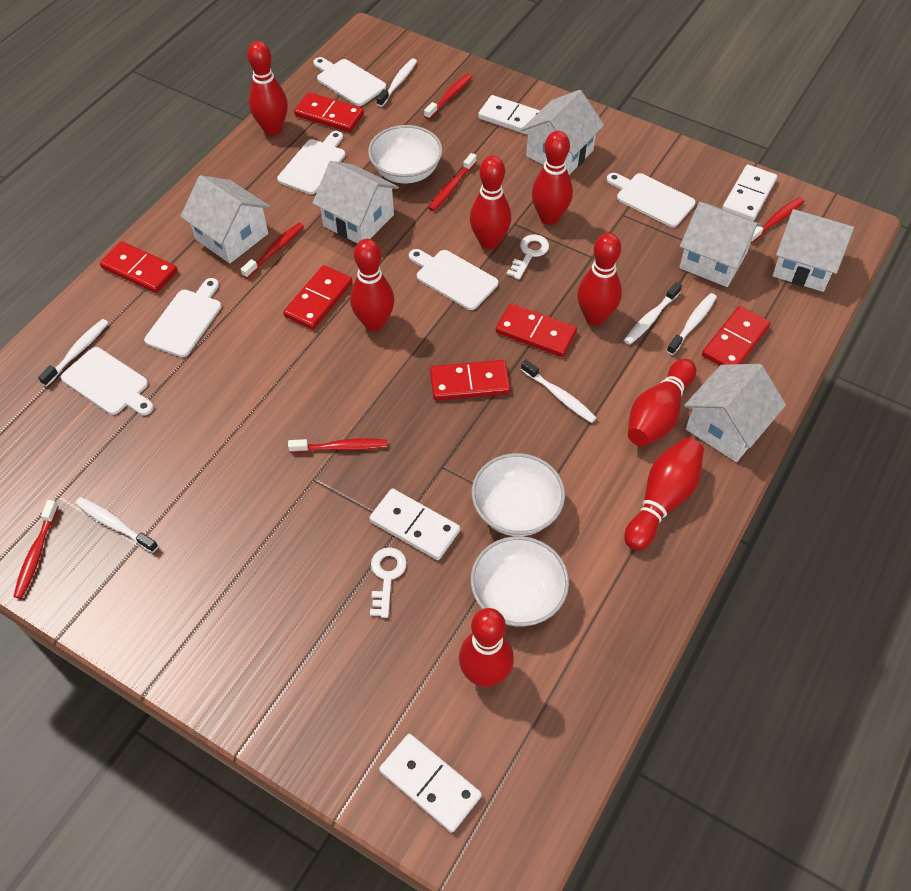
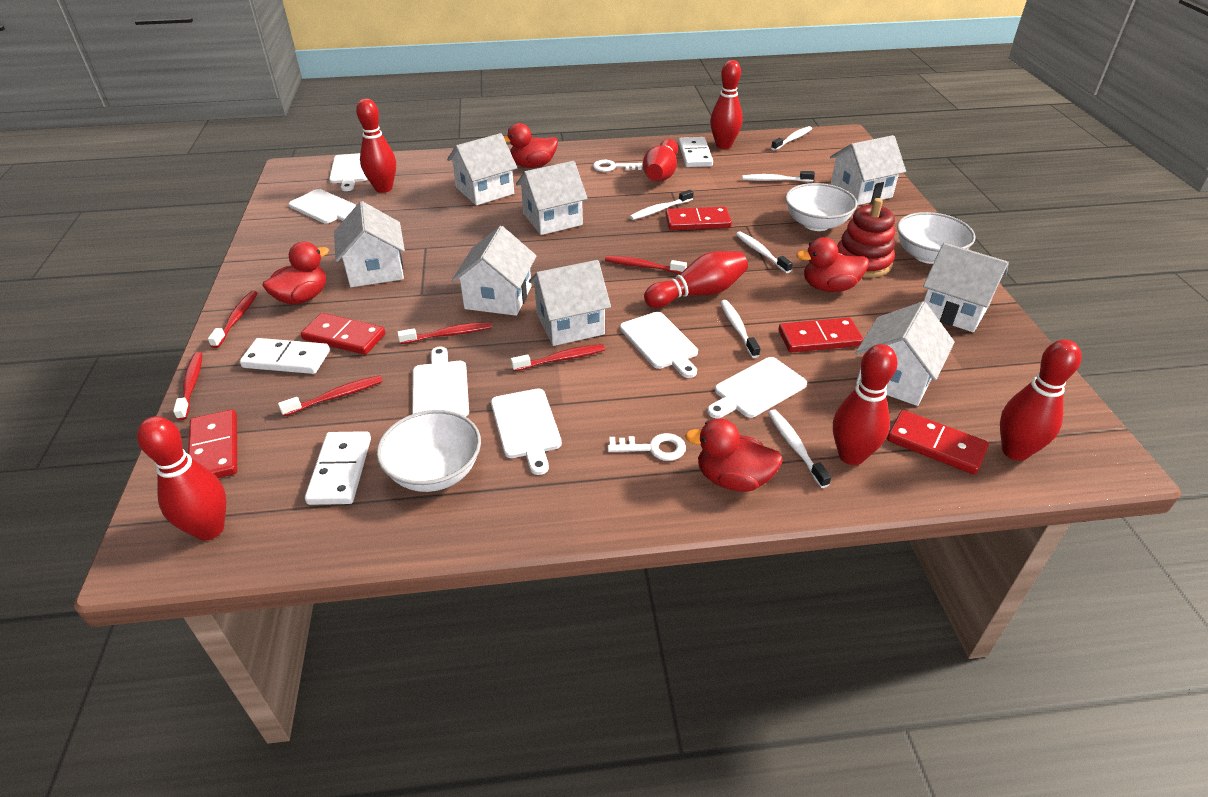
red bowling pin: [247,41,288,135] [350,239,394,331] [459,608,514,687] [470,156,511,249] [532,131,573,225] [577,233,622,326] [624,438,704,551] [628,359,696,447] = 8 -> [137,416,226,541] [356,98,396,193] [643,139,678,182] [644,251,748,308] [710,60,743,149] [833,344,897,465] [1000,340,1082,461] = 7
red domino: [100,241,177,293] [283,265,352,330] [294,92,364,132] [430,360,510,401] [496,303,577,357] [702,306,771,366] = 6 -> [188,409,237,478] [301,313,385,355] [665,207,732,230] [778,318,863,352] [887,410,989,475] = 5
red duck: none = 0 -> [262,242,329,305] [503,123,558,168] [685,419,783,492] [796,237,869,292] = 4
red stacking toy: none = 0 -> [837,198,895,278] = 1
white domino: [369,488,460,560] [379,734,482,833] [478,95,540,135] [722,165,777,221] = 4 -> [240,338,330,374] [305,431,371,505] [679,137,713,167] = 3
white house: [180,175,270,263] [312,161,399,244] [521,90,604,175] [679,202,762,287] [684,364,786,462] [772,209,854,292] = 6 -> [334,201,405,287] [447,133,517,206] [452,226,537,316] [516,161,588,235] [529,260,611,346] [830,135,906,206] [856,301,955,406] [923,243,1009,332] = 8

